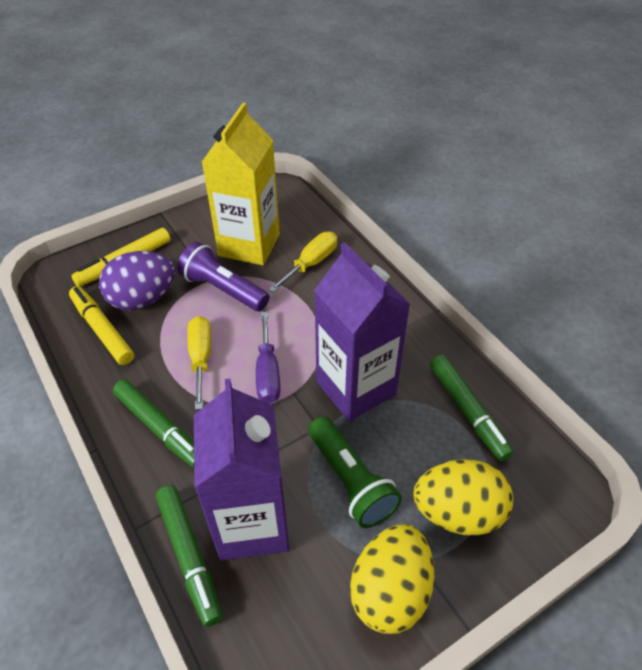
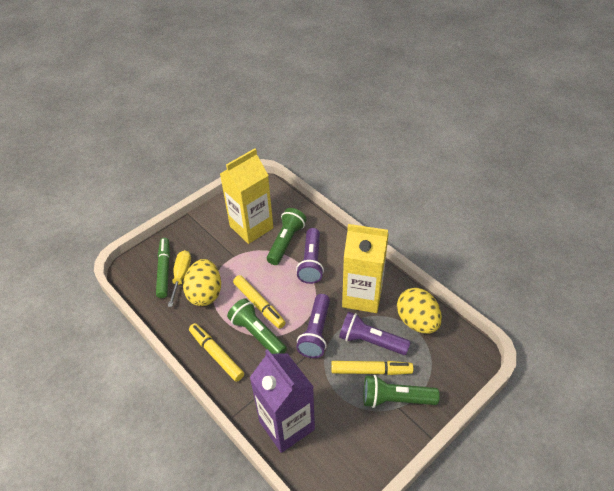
green flashlight: [308,416,402,528] = 1 -> [227,298,287,354] [267,208,307,265] [363,375,440,408] = 3
green marker: [113,379,194,468] [156,485,222,627] [430,354,514,461] = 3 -> [156,238,170,298] = 1
purple carton: [194,379,289,560] [314,242,411,422] = 2 -> [250,349,315,453] = 1
purple egg: [99,251,175,310] = 1 -> none = 0
purple flashlight: [177,242,270,311] = 1 -> [296,228,324,284] [296,294,330,358] [339,312,410,355] = 3
purple screwdriver: [256,312,280,404] = 1 -> none = 0
yellow carton: [202,103,280,265] = 1 -> [220,148,274,244] [342,224,389,313] = 2
yellow marker: [69,286,134,365] [71,228,171,287] = 2 -> [189,323,244,382] [233,275,286,329] [331,361,413,375] = 3
yellow screwdriver: [187,316,211,410] [268,232,337,293] = 2 -> [168,250,191,307] = 1

